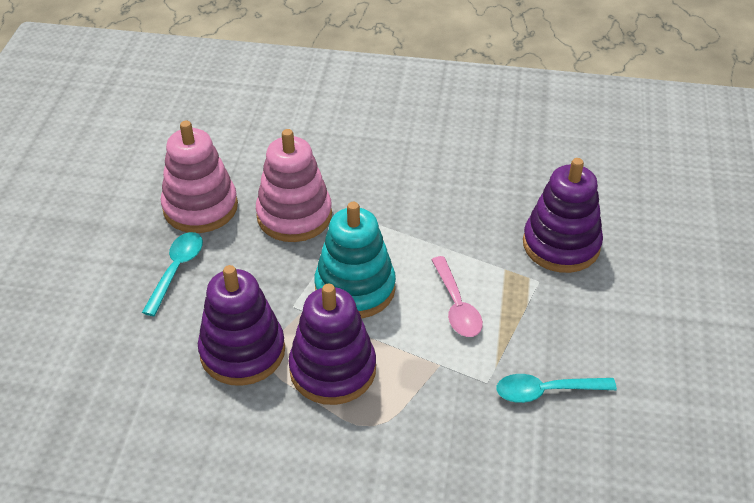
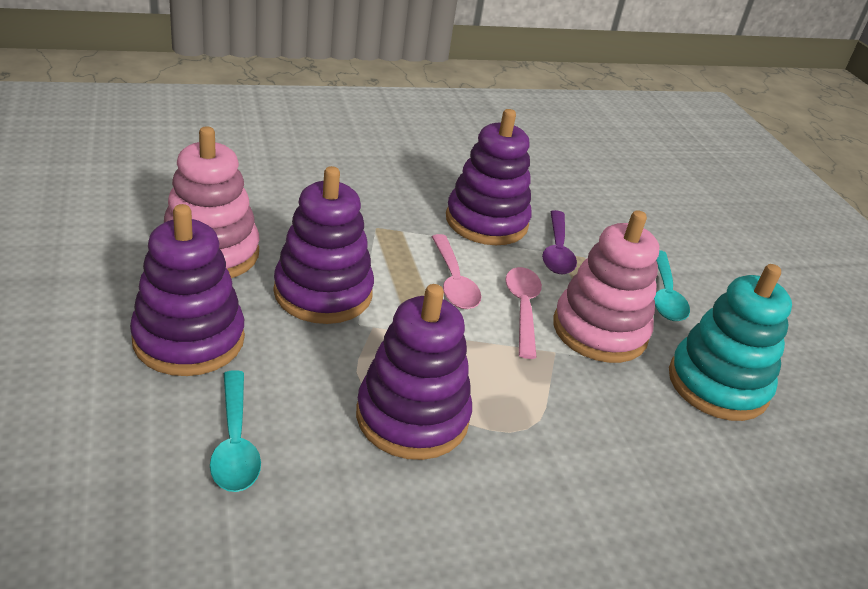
pink spoon: [431,256,483,337] = 1 -> [432,234,482,309] [505,267,542,359] = 2
purple spoon: none = 0 -> [542,210,577,274] = 1
purple stacking toy: [198,265,285,386] [289,284,376,405] [523,158,603,273] = 3 -> [130,204,245,376] [273,166,374,324] [356,284,472,460] [446,109,532,245] = 4

